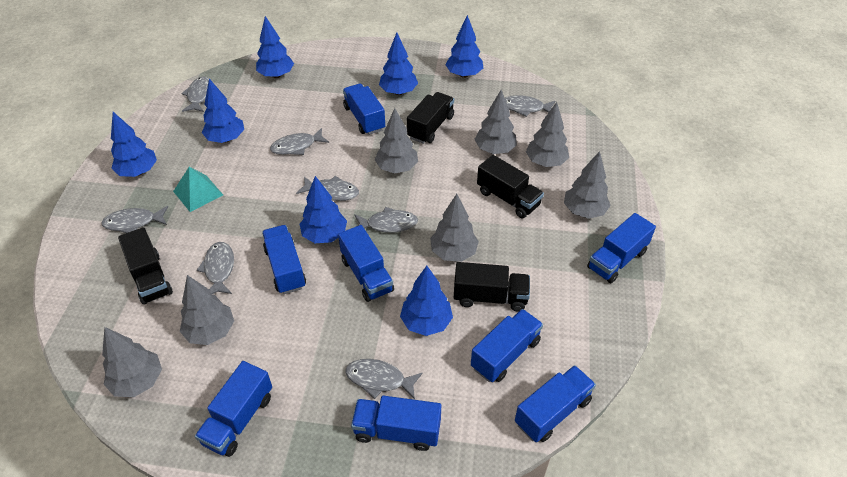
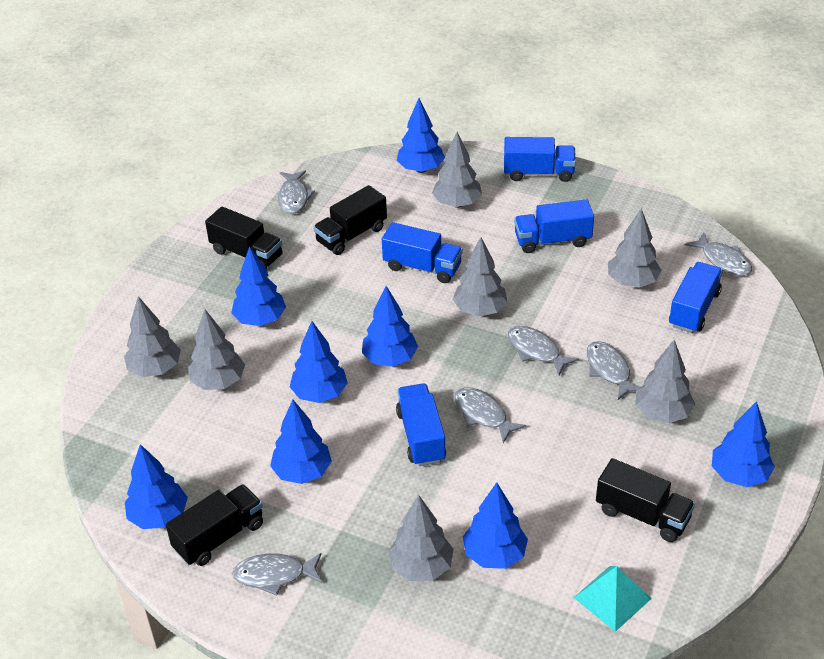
blue tree: [111,112,157,177] [202,79,244,143] [256,16,294,78] [300,176,347,243] [379,33,418,95] [400,266,453,336] [446,15,483,78] = 7 -> [125,444,188,529] [231,246,286,326] [270,400,332,484] [290,321,348,403] [362,286,418,367] [397,98,445,173] [463,482,528,569] [712,401,775,487] = 8
blue truck: [195,361,272,457] [262,225,306,294] [338,225,394,302] [343,84,385,135] [351,396,441,451] [471,309,543,382] [515,365,596,442] [587,213,656,283] = 8 -> [382,222,462,283] [396,383,446,466] [504,137,576,182] [514,200,594,253] [669,262,723,333] = 5
grey fish: [101,206,168,233] [181,77,211,112] [197,242,234,294] [270,128,329,155] [296,176,359,201] [345,359,423,400] [354,207,418,233] [505,95,555,117] = 8 -> [232,553,322,596] [278,170,315,214] [454,387,526,444] [508,326,579,375] [587,341,640,400] [685,233,752,276] = 6

